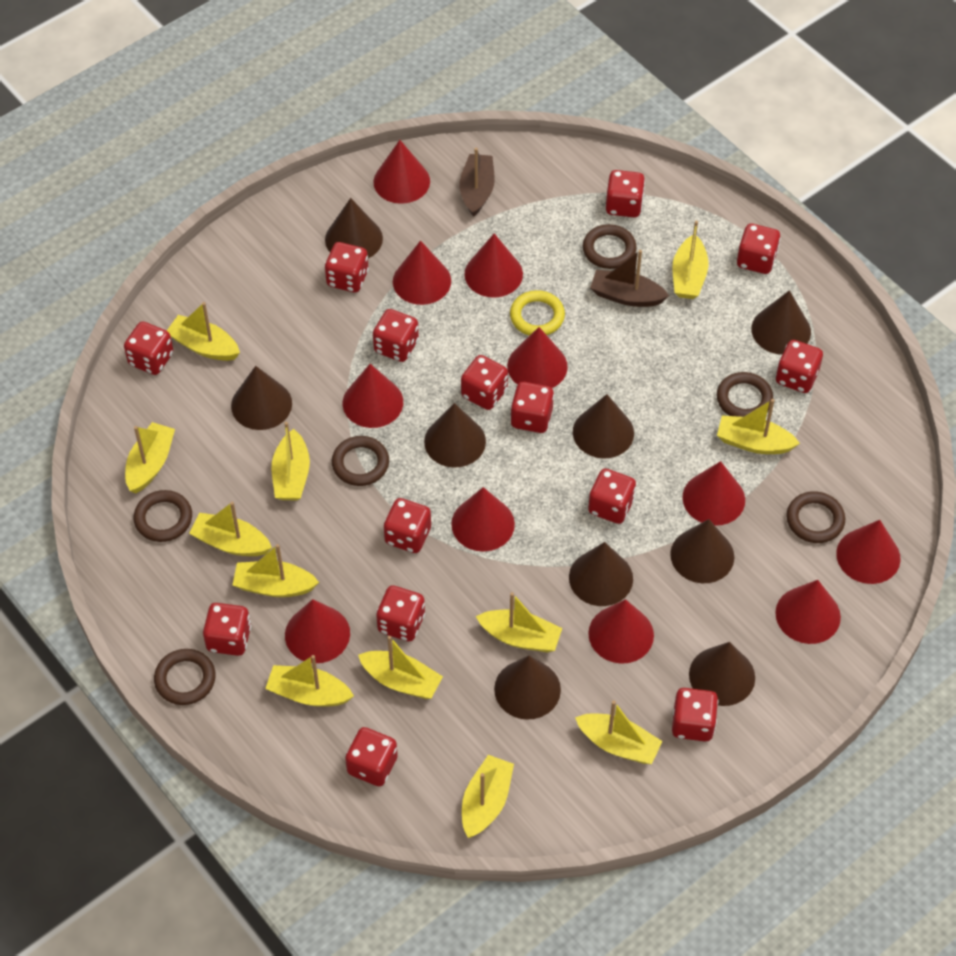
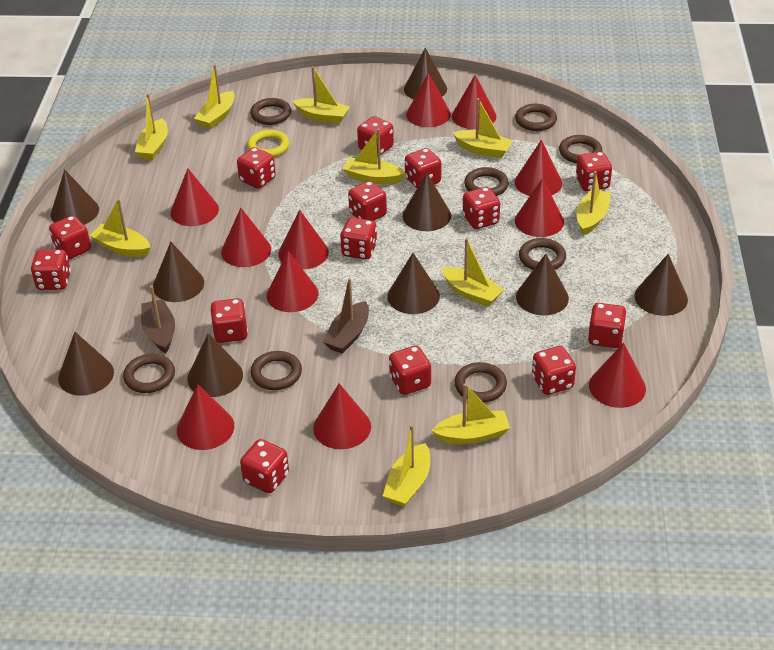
brown ring: [134,490,192,542] [154,649,216,705] [332,436,389,486] [583,224,637,269] [717,372,773,417] [786,491,845,543] = 6 -> [123,354,175,393] [250,98,291,125] [250,351,302,390] [455,362,507,403] [464,167,509,196] [515,104,557,131] [519,238,566,270] [559,135,602,163] = 8
yellow boat: [125,422,175,494] [167,302,240,361] [189,502,272,556] [233,544,319,597] [265,655,354,707] [272,422,310,500] [358,636,443,699] [462,755,514,838] [476,592,562,653] [575,700,663,764] [672,221,709,299] [717,399,800,454] = 12 -> [90,199,150,257] [135,93,168,160] [194,64,235,129] [293,66,350,124] [343,128,405,184] [383,425,430,507] [432,384,510,444] [442,238,504,307] [453,98,513,158] [576,171,611,235] = 10

